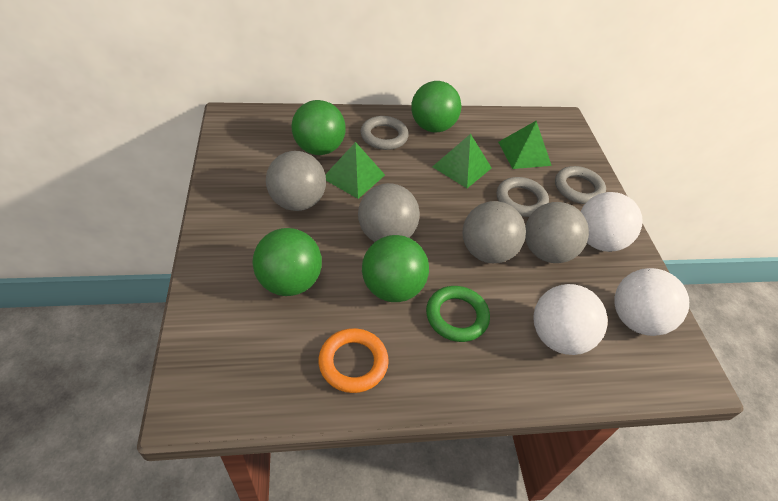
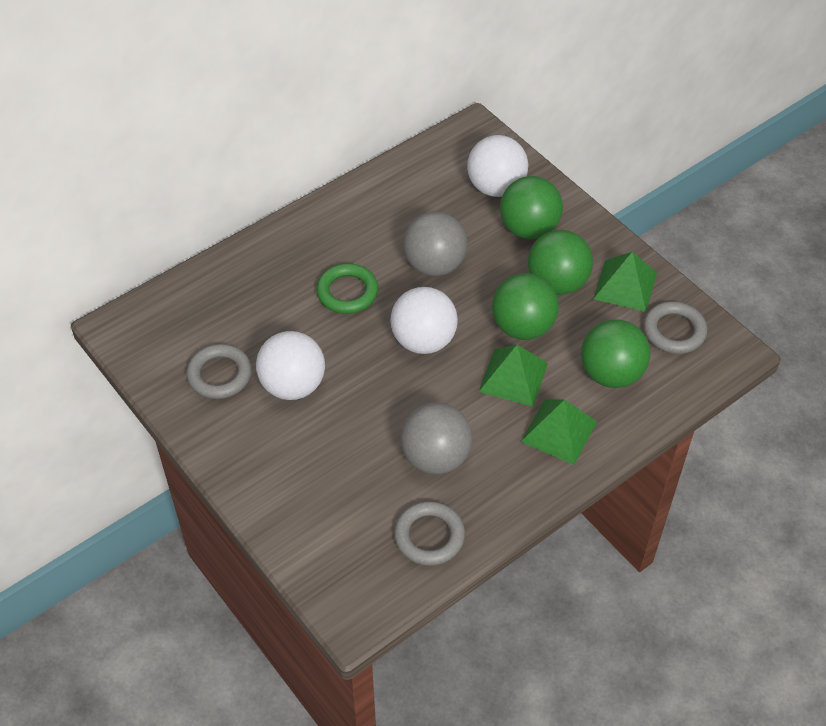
grey ball: [266,151,326,211] [358,183,420,242] [463,201,526,263] [525,202,589,263] = 4 -> [401,402,472,474] [403,212,467,276] = 2
orange ring: [318,328,389,393] = 1 -> none = 0

